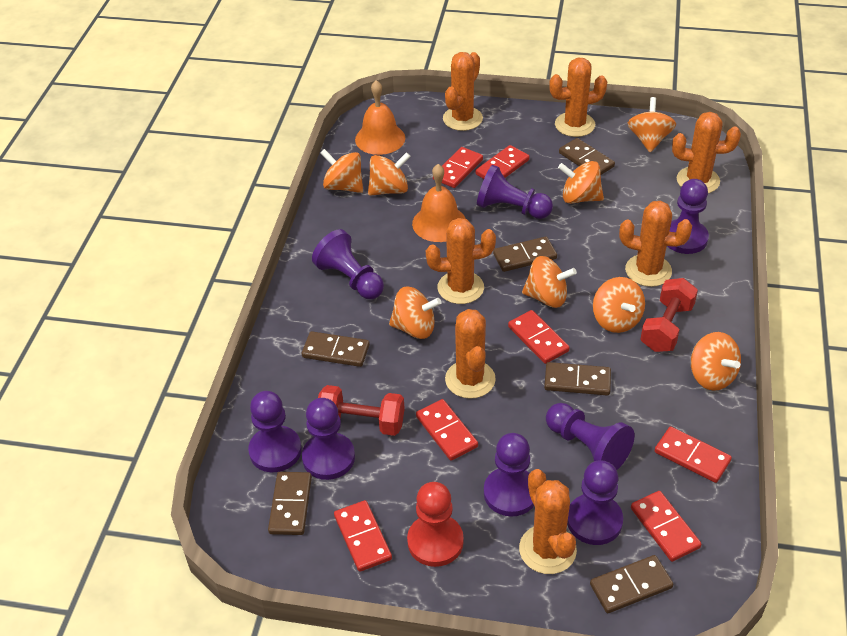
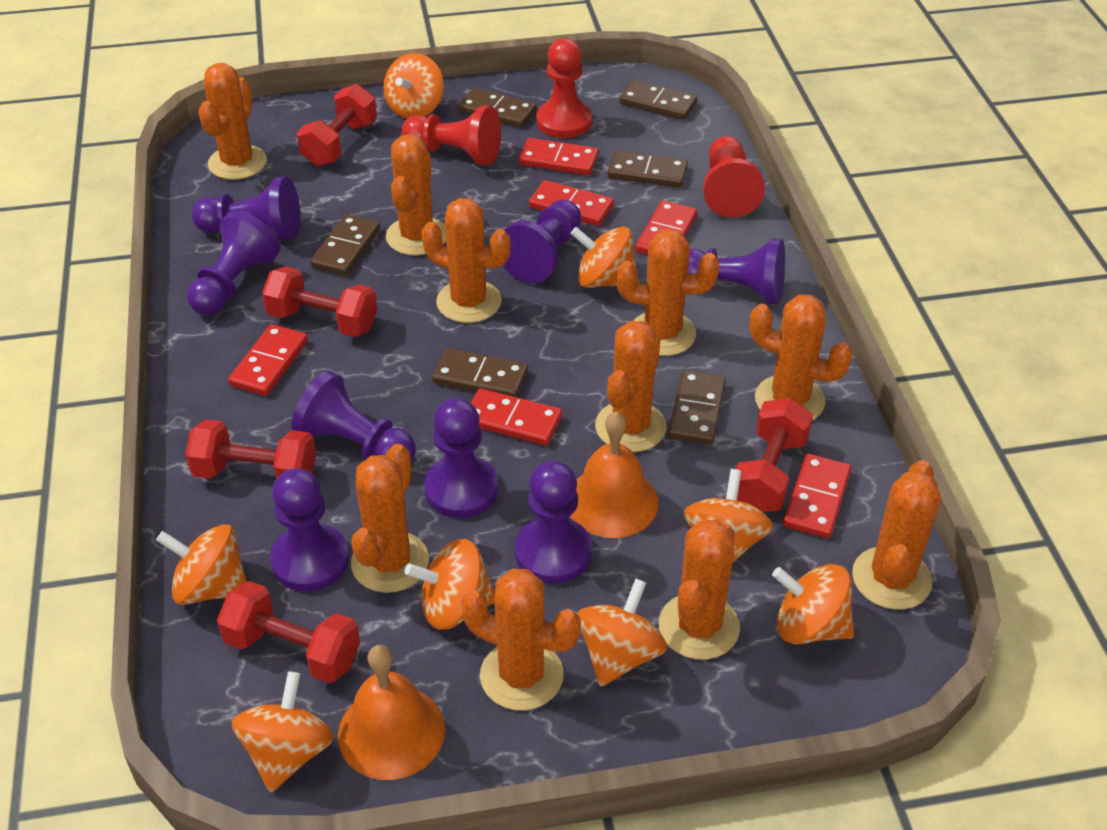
orange cactus: [426,218,496,304] [443,52,483,131] [445,309,496,399] [519,469,577,574] [549,58,607,137] [619,201,692,287] [672,112,741,193] = 7 -> [198,63,267,180] [351,444,429,593] [386,134,446,255] [421,198,511,323] [461,569,581,711] [595,321,667,452] [616,229,719,356] [659,520,740,660] [749,295,853,420] [852,460,941,610] = 10
red domino: [334,500,392,572] [416,399,478,461] [433,147,483,188] [476,145,529,179] [508,310,570,364] [631,491,701,562] [655,427,732,483] = 7 -> [228,324,308,396] [471,388,562,445] [518,138,599,175] [529,180,614,226] [635,200,697,255] [783,454,851,539] = 6
red dumbbell: [318,385,405,436] [640,278,698,352] = 2 -> [185,419,316,479] [217,581,360,683] [262,267,377,337] [297,84,377,167] [736,398,813,512] = 5
red pawn: [407,482,464,567] = 1 -> [401,106,501,166] [536,38,592,138] [703,136,765,218] = 3

